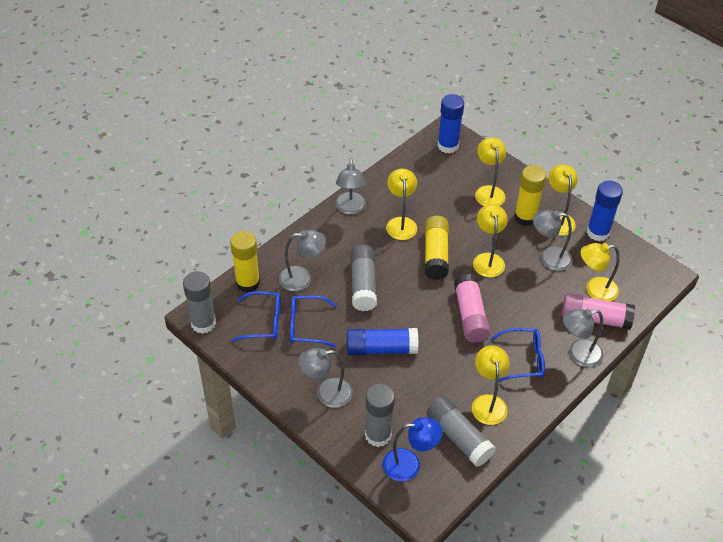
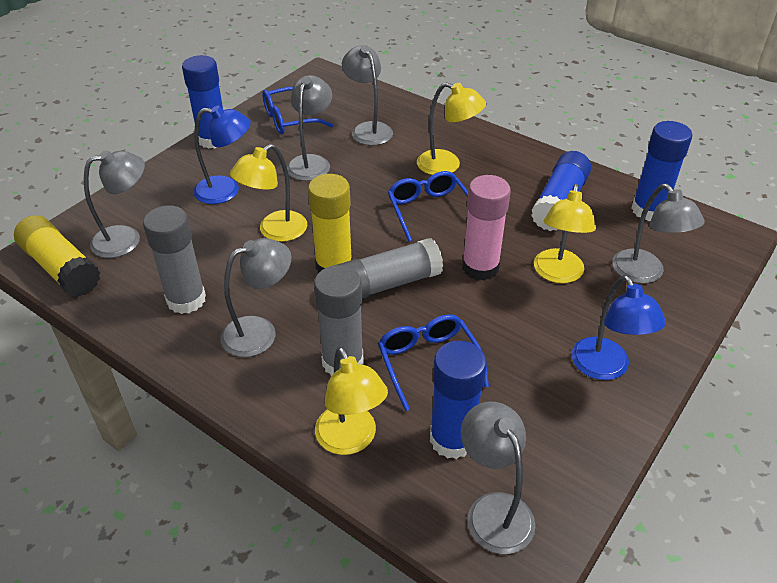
blue glue stick: [347,328,418,355] [437,94,464,153] [587,181,623,241] = 3 -> [182,55,223,149] [430,341,487,459] [531,151,591,231] [631,121,692,221] = 4
blue lamp: [383,417,442,481] = 1 -> [193,105,251,204] [572,275,666,380] = 2
grey glue stick: [183,271,216,334] [351,245,377,311] [365,384,395,447] [426,396,496,467] = 4 -> [143,205,206,314] [314,265,364,376] [337,238,443,299] = 3
grey lamp: [279,230,326,291] [298,348,353,408] [335,159,366,215] [533,210,572,271] [563,309,603,367] = 5 -> [84,150,145,258] [220,238,291,357] [287,75,332,181] [342,45,393,146] [461,402,535,554] [612,184,704,283] = 6
pink glue stick: [454,274,490,343] [561,293,635,330] = 2 -> [462,175,511,281] = 1
yellow glue stick: [230,231,260,293] [425,216,449,280] [514,165,546,226] = 3 -> [14,215,101,297] [308,174,352,273] = 2
yellow lamp: [386,169,417,240] [472,345,509,425] [473,204,508,277] [475,138,506,206] [548,165,578,236] [580,243,620,301] = 6 -> [230,144,307,242] [315,347,388,455] [417,83,486,175] [534,184,596,283] = 4

